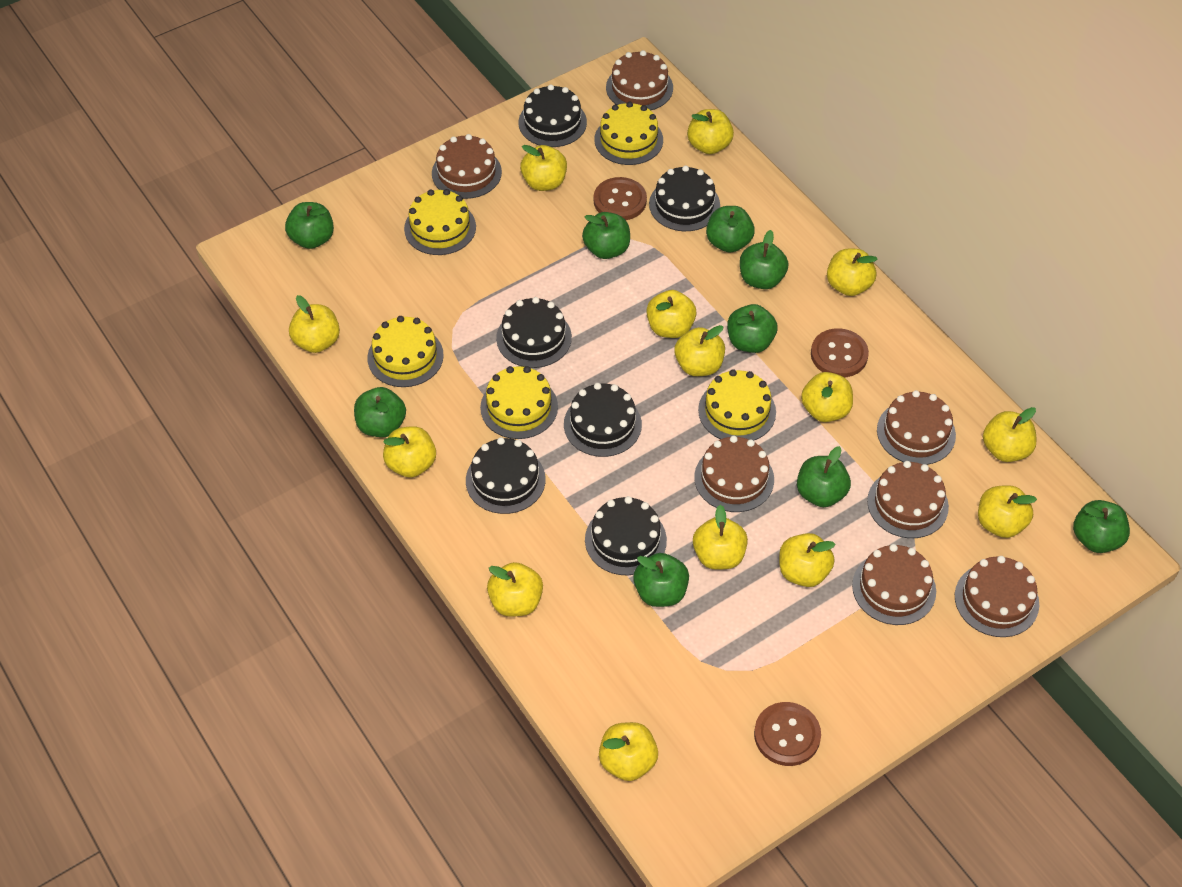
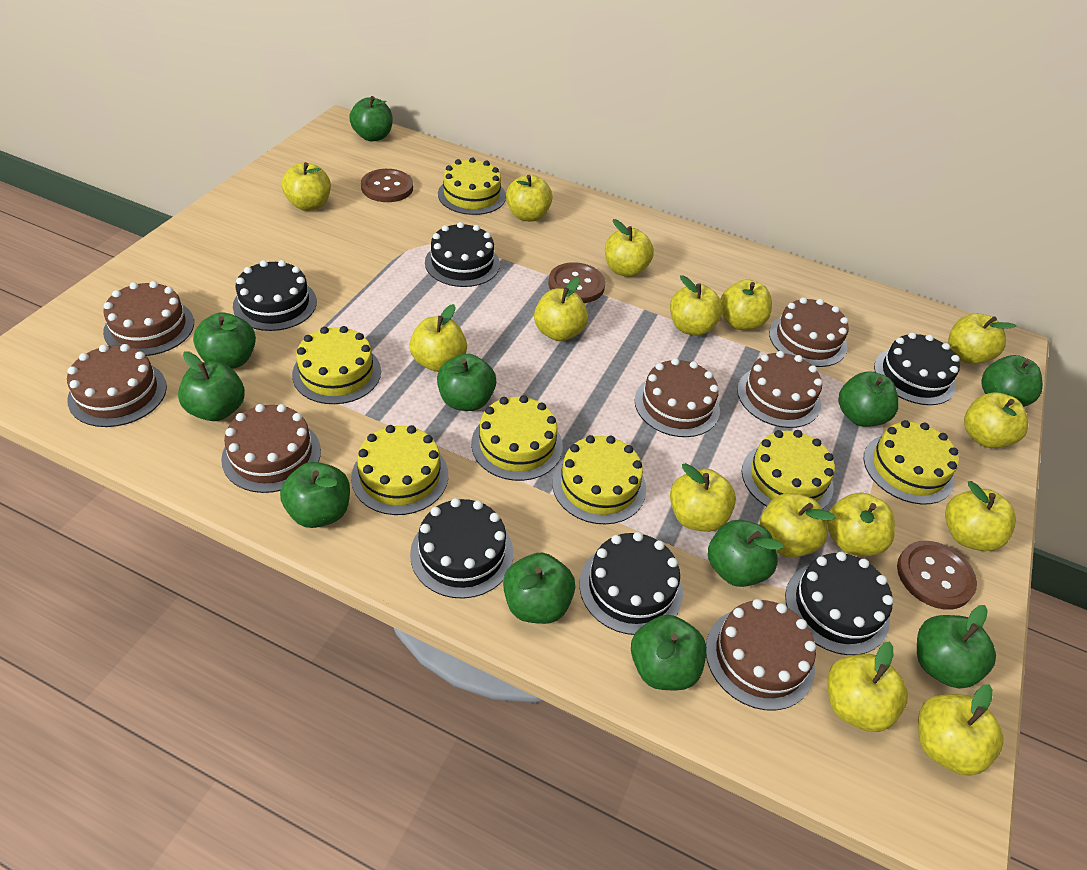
green apple: [285,202,334,249] [354,387,406,437] [582,212,630,259] [633,553,689,607] [706,206,755,253] [727,304,778,353] [740,230,789,289] [797,446,851,507] [1073,500,1130,553] = 9 -> [178,351,245,421] [193,312,256,369] [280,462,350,528] [349,96,392,141] [437,354,496,411] [503,553,575,624] [631,615,707,690] [708,520,784,587] [838,371,899,427] [917,605,996,689] [981,355,1043,407] = 11
yellow apple: [289,295,340,353] [383,426,436,478] [487,562,543,617] [520,145,567,191] [599,722,658,781] [646,290,697,338] [675,325,725,376] [687,109,734,154] [693,505,748,570] [779,533,836,587] [801,372,853,422] [827,248,877,296] [978,485,1037,538] [983,407,1037,462] = 14 -> [282,162,331,211] [409,304,467,372] [506,175,553,221] [534,278,588,341] [605,219,654,277] [670,275,723,336] [670,463,736,532] [720,279,772,330] [760,493,836,558] [826,493,895,556] [827,641,908,732] [918,684,1004,776] [945,481,1016,551] [948,313,1016,364] [964,393,1028,448] = 15
yellow cake: [367,316,444,387] [404,189,476,255] [480,366,558,439] [594,102,663,165] [698,369,776,441] = 5 -> [292,326,381,404] [351,425,448,515] [438,157,506,215] [471,395,563,481] [552,435,646,524] [742,430,835,509] [863,420,959,505] = 7

